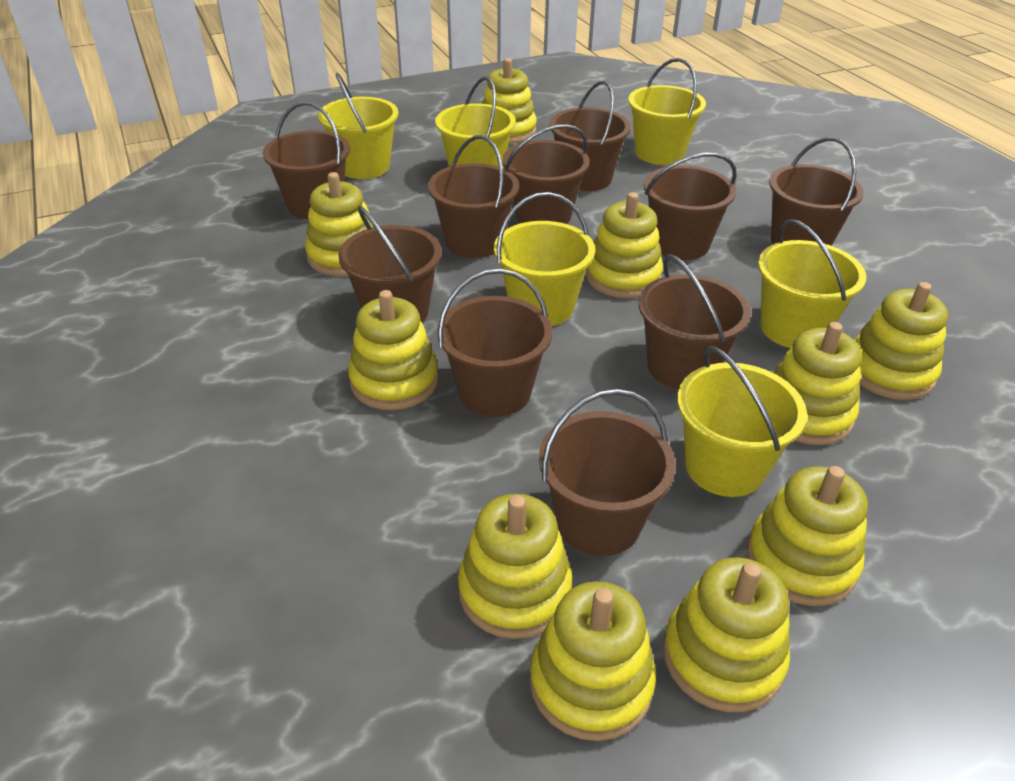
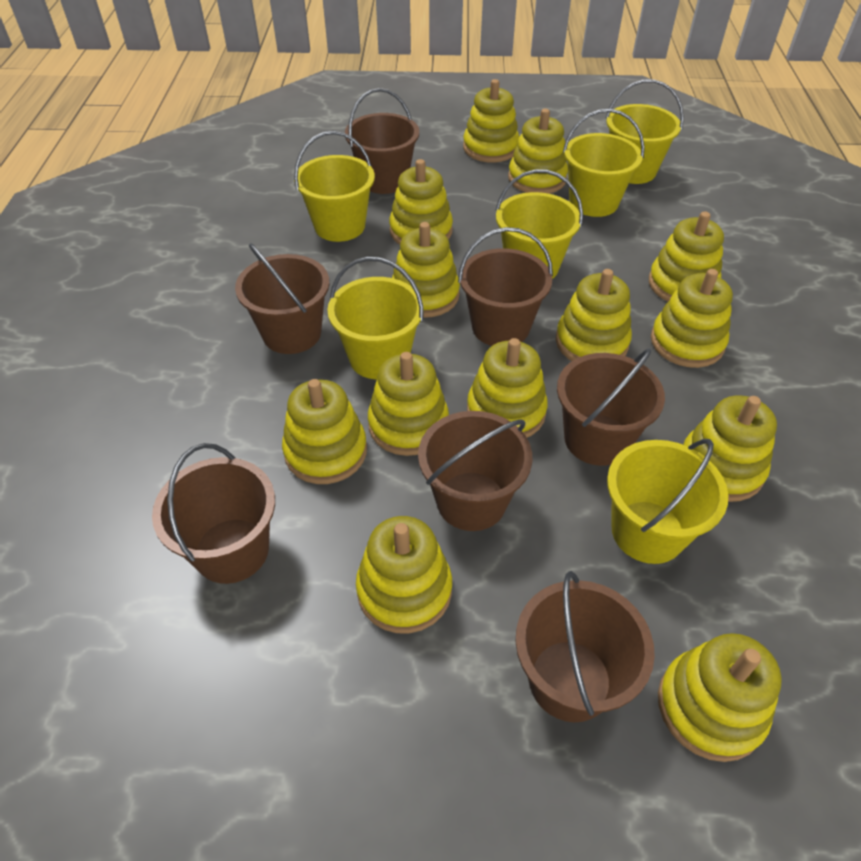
brown bucket: [263,101,350,219] [338,205,442,323] [428,135,519,258] [437,268,552,417] [502,124,589,224] [539,389,676,556] [549,81,631,191] [639,254,751,390] [644,152,737,260] [769,137,864,246] = 10 -> [152,443,275,584] [235,243,329,354] [345,88,419,194] [418,411,532,531] [458,227,553,346] [515,571,655,722] [557,348,665,466] = 7
yellow stacking toy: [305,172,374,276] [348,290,439,410] [458,494,572,639] [481,58,537,144] [530,581,656,741] [586,192,663,298] [663,557,790,712] [747,466,868,606] [774,322,862,445] [854,282,948,400] = 10 -> [282,379,367,484] [356,516,452,633] [368,352,449,456] [389,159,453,245] [392,222,460,318] [463,79,519,163] [467,338,548,437] [508,109,568,194] [556,269,632,361] [649,211,724,302] [651,269,733,368] [658,633,782,762] [683,396,777,502] = 13

